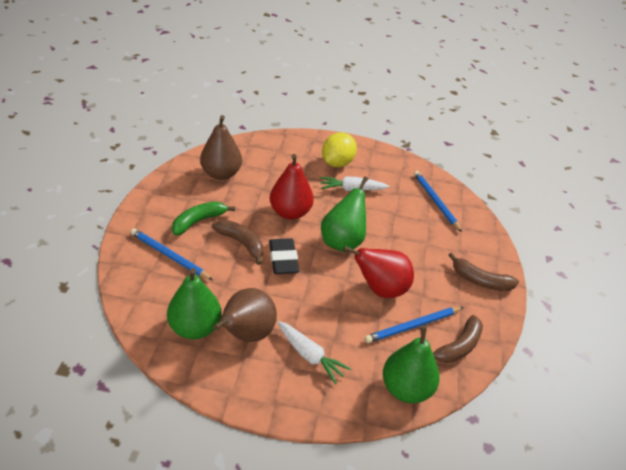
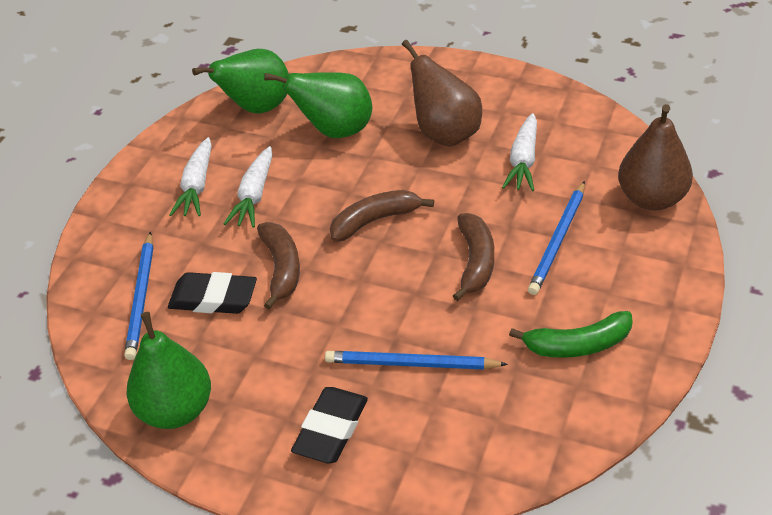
black eraser: [269,238,299,274] = 1 -> [168,272,257,314] [291,387,368,464] = 2
red pear: [270,154,314,220] [343,246,414,298] = 2 -> none = 0
white carrot: [277,321,351,384] [320,177,390,191] = 2 -> [169,137,212,216] [224,146,273,227] [502,113,537,191] = 3
yellow lemon: [322,132,357,167] = 1 -> none = 0

